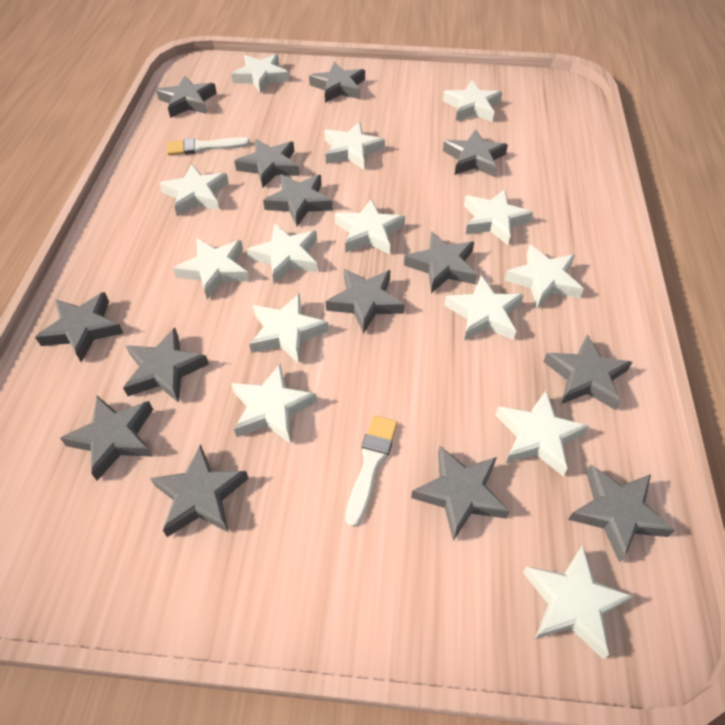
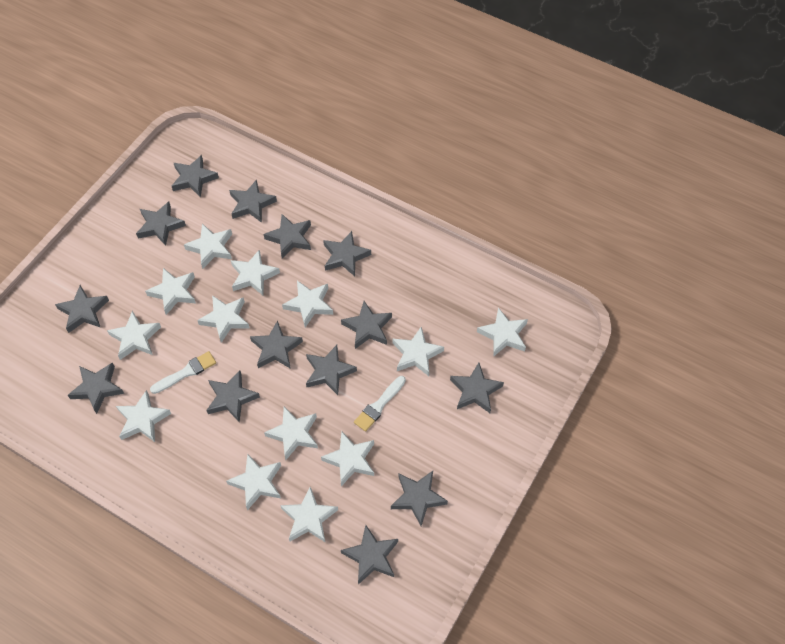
white star: [159,164,229,217] [173,238,250,299] [231,54,289,94] [231,364,317,444] [247,223,318,284] [249,293,329,364] [324,122,385,170] [335,199,405,254] [443,80,502,122] [444,275,524,341] [464,189,533,245] [496,391,589,476] [505,245,583,308] [523,545,633,659] = 14 -> [107,311,161,360] [116,390,171,442] [145,268,196,315] [184,223,232,269] [197,295,250,343] [226,454,281,510] [231,250,280,296] [264,407,318,460] [280,486,338,542] [282,281,333,327] [321,431,374,486] [392,327,444,376] [477,308,528,357] = 13

